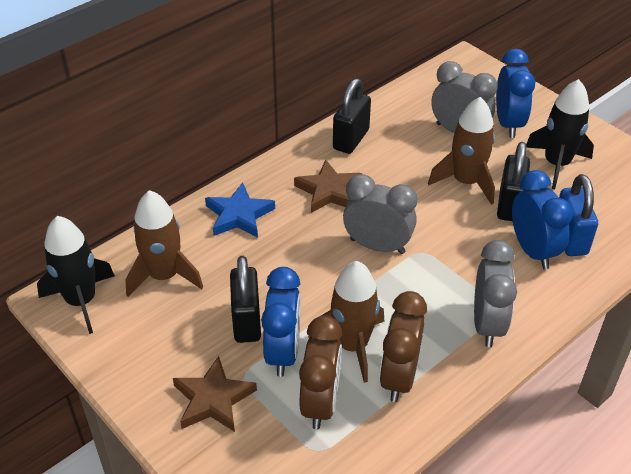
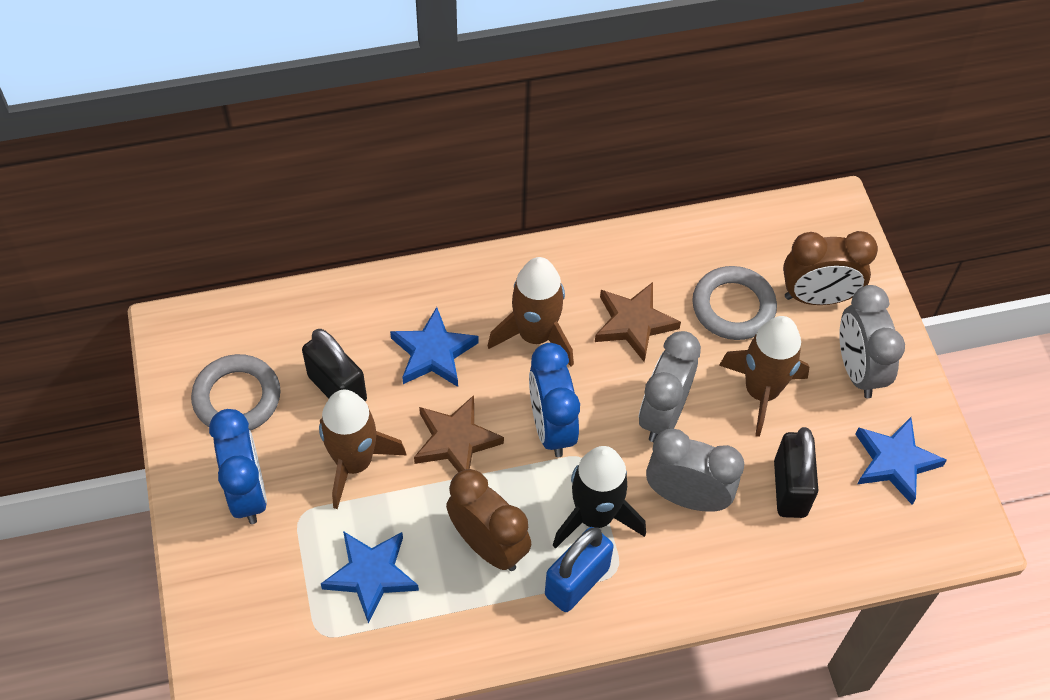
black padlock: [230,256,261,343] [333,78,371,154] [497,142,530,221] = 3 -> [302,329,367,402] [774,427,818,518] = 2
black rocket: [37,216,115,334] [526,79,594,189] = 2 -> [553,446,646,549] = 1
blue clock: [261,267,301,377] [496,49,535,138] [512,170,573,269] = 3 -> [209,409,267,524] [529,343,580,457] = 2
blue star: [205,182,275,238] = 1 -> [321,531,419,623] [390,307,479,387] [855,417,947,505] = 3
grey ring: none = 0 -> [191,354,281,430] [692,266,777,340] = 2

